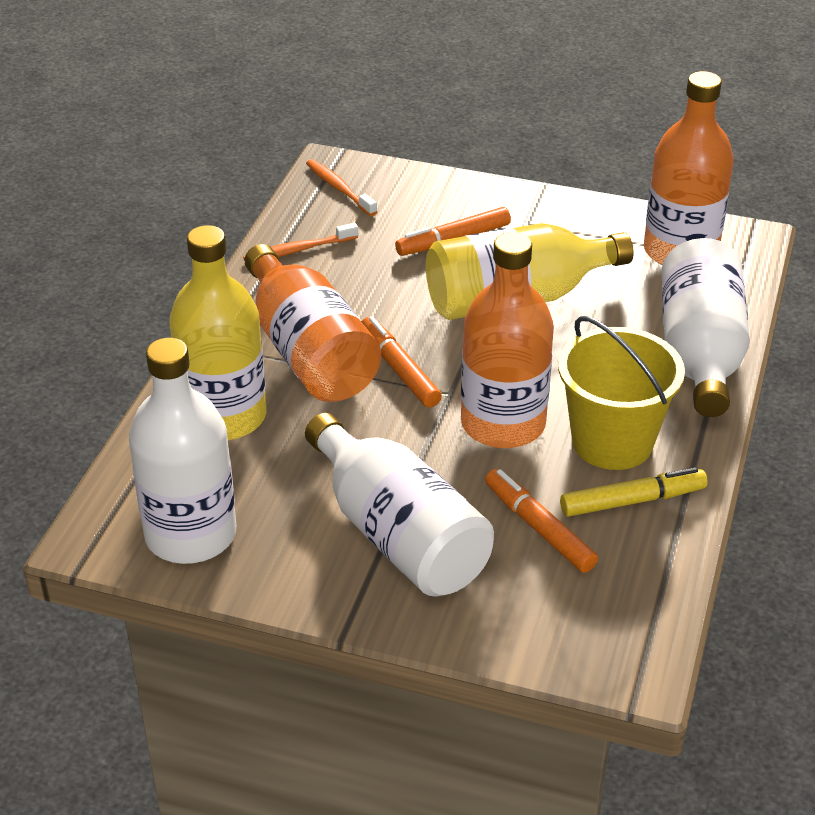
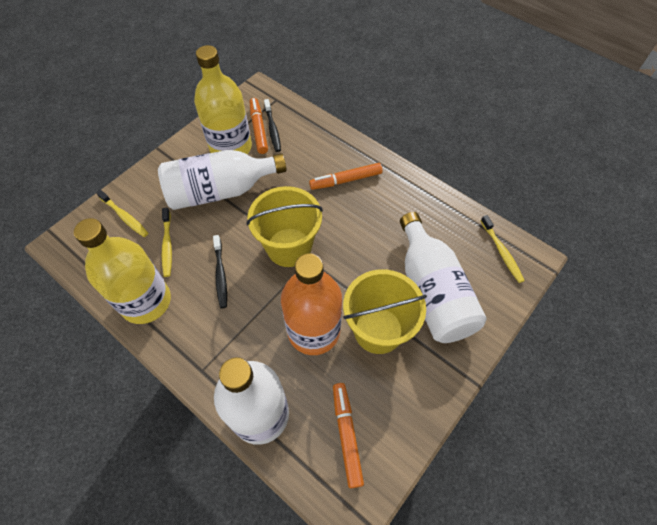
black toothbrush: none = 0 -> [213,235,227,308] [264,99,281,152] = 2
orange bottle: [245,244,381,402] [461,232,554,448] [644,71,734,265] = 3 -> [281,253,342,355] = 1
orange toothbrush: [243,223,358,261] [306,159,377,216] = 2 -> none = 0
yellow bucket: [558,316,685,470] = 1 -> [247,186,323,267] [343,269,427,354] = 2
yellow marker: [560,467,708,517] = 1 -> none = 0
yellow toothbrush: none = 0 -> [96,190,148,237] [162,208,172,277] [481,215,525,283] = 3

